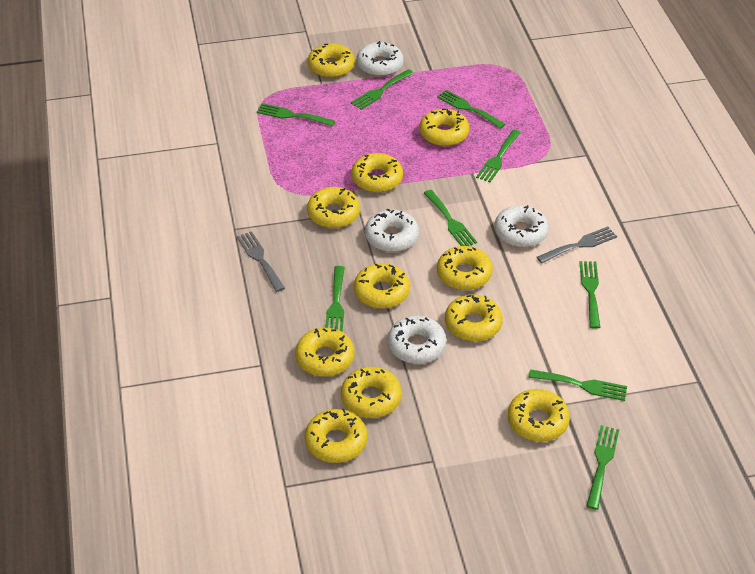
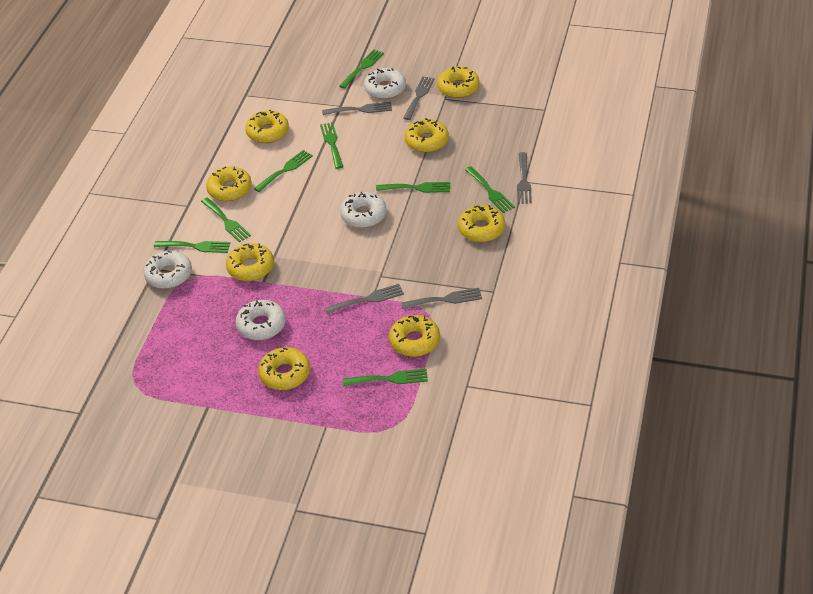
green fork: [257,103,335,126] [325,266,345,332] [351,69,414,110] [424,190,477,246] [437,90,505,129] [476,130,521,182] [529,369,627,401] [579,261,600,329] [586,425,619,510] = 9 -> [154,241,230,253] [201,198,251,242] [254,150,313,192] [320,122,343,169] [339,49,384,89] [343,369,428,386] [376,182,450,193] [465,166,515,213] = 8
grey fork: [237,231,285,292] [537,227,617,263] = 2 -> [322,102,392,115] [325,284,404,314] [401,288,482,309] [403,76,435,120] [517,152,532,204] = 5
yellow donut: [295,328,354,377] [305,409,367,463] [307,43,355,78] [307,187,360,228] [341,367,402,418] [351,153,403,193] [354,263,410,309] [419,109,469,146] [437,246,493,290] [445,294,503,342] [508,389,570,442] = 11 -> [206,167,252,201] [226,243,274,281] [245,110,289,143] [258,347,310,390] [389,315,440,357] [405,118,449,153] [437,66,480,98] [458,205,505,242] = 8

